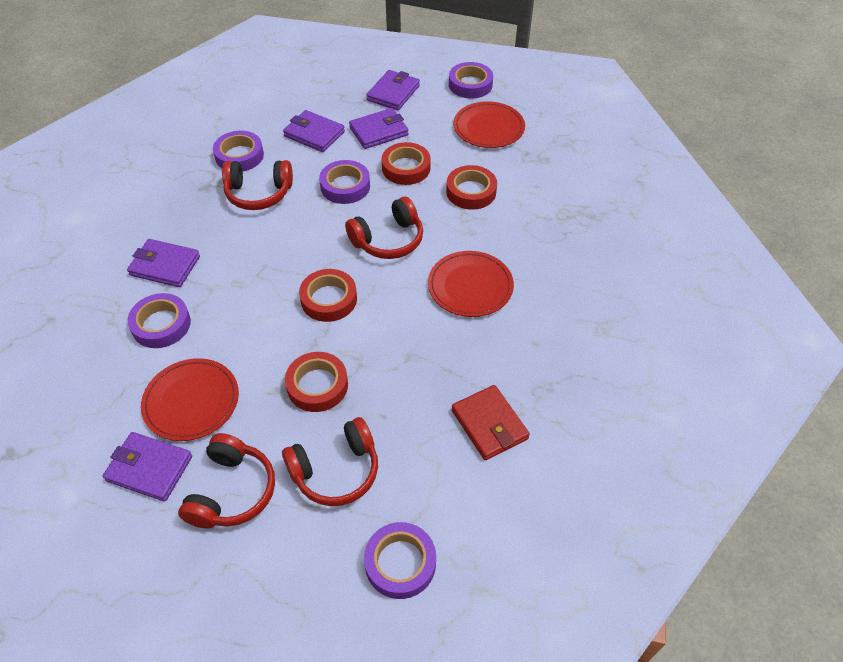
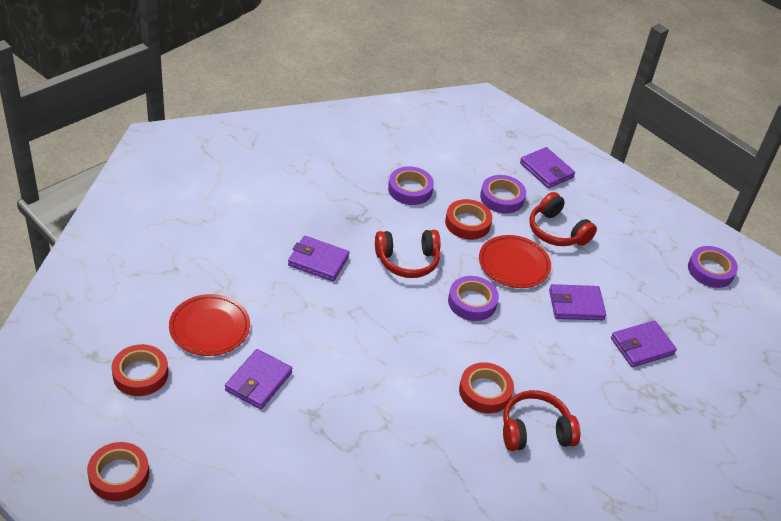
purple tape: [127,293,191,348] [213,131,264,172] [319,160,370,204] [364,522,436,599] [449,62,493,98] = 5 -> [388,166,434,205] [448,276,499,321] [480,175,526,214] [688,246,738,288] = 4
red headphones: [178,433,275,529] [222,160,293,210] [282,417,378,506] [345,197,423,259] = 4 -> [375,230,440,278] [503,390,580,451] [529,192,597,246] = 3
red plate: [141,358,239,441] [428,251,514,317] [453,101,525,148] = 3 -> [169,294,250,356] [479,235,551,288] = 2
red wallet: [452,385,530,460] = 1 -> none = 0

